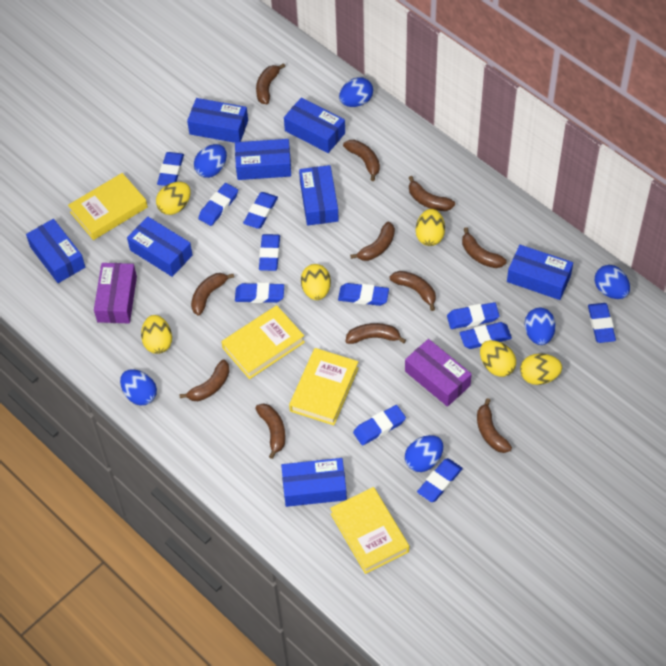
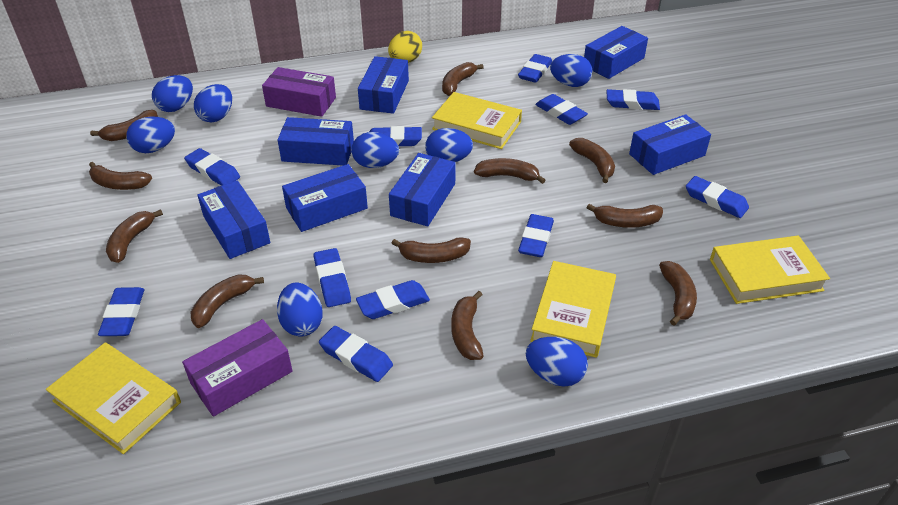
blue box: [26,219,85,283] [127,217,192,277] [187,98,248,143] [235,139,291,180] [281,458,347,507] [284,98,345,153] [299,165,339,226] [507,245,573,300] = 8 -> [197,180,270,259] [278,117,354,166] [282,164,368,232] [358,56,409,114] [389,153,455,226] [584,26,648,79] [629,114,711,175] = 7
blue egg: [120,369,157,405] [194,144,227,178] [339,77,373,107] [405,435,443,472] [525,308,556,345] [595,265,630,299] = 6 -> [126,117,175,153] [152,75,193,112] [194,84,232,123] [277,282,323,336] [351,132,399,168] [425,128,473,162] [526,337,588,387] [550,54,592,87] = 8
yellow egg: [141,315,172,354] [156,182,191,215] [301,264,331,300] [416,209,445,246] [480,340,516,377] [520,353,562,385] = 6 -> [388,31,422,63] = 1

